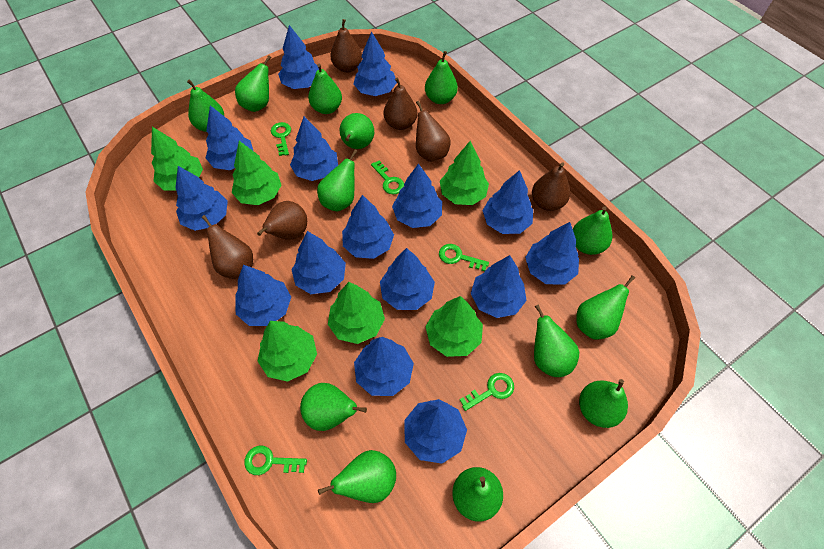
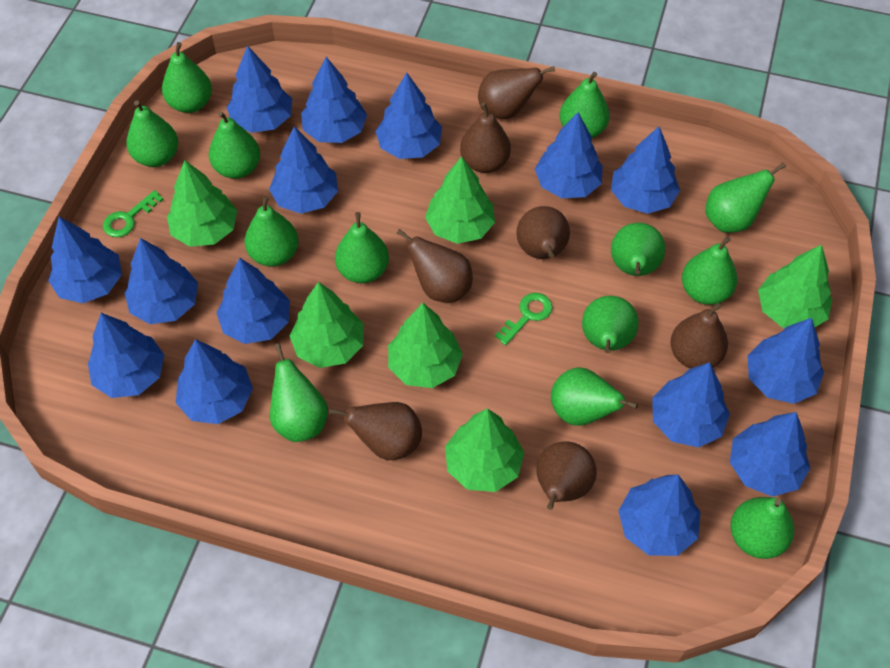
brown pear: [202,215,253,279] [257,201,307,240] [331,19,362,73] [384,78,417,130] [416,101,451,162] [532,162,570,211] = 6 -> [329,402,422,460] [397,229,473,303] [460,102,511,173] [478,66,555,119] [516,206,570,259] [536,441,597,510] [671,303,728,369] = 7
green key: [244,446,307,475] [271,122,291,156] [371,160,404,194] [439,244,489,271] [460,373,514,411] = 5 -> [103,190,164,237] [495,293,553,345] = 2

